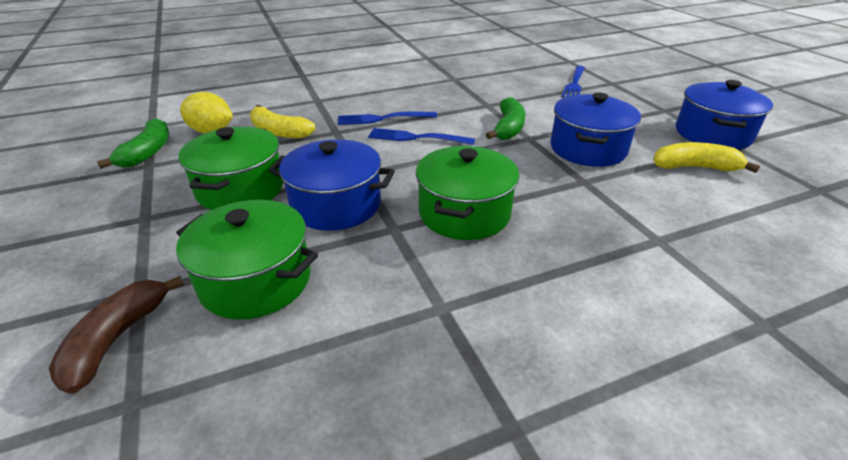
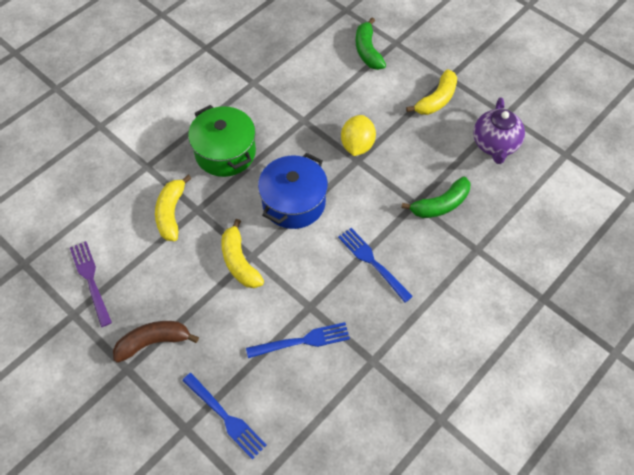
blue pot: [268,139,395,231] [550,93,641,167] [676,80,773,150] = 3 -> [258,153,328,229] = 1
green pot: [176,200,318,320] [178,127,284,210] [416,146,519,240] = 3 -> [188,105,256,177] = 1
purple fork: none = 0 -> [70,241,112,327] = 1
purple teapot: none = 0 -> [473,97,525,164] = 1
yellow banana: [250,105,316,139] [653,142,760,173] = 2 -> [155,175,192,241] [221,219,264,288] [406,69,457,115] = 3

